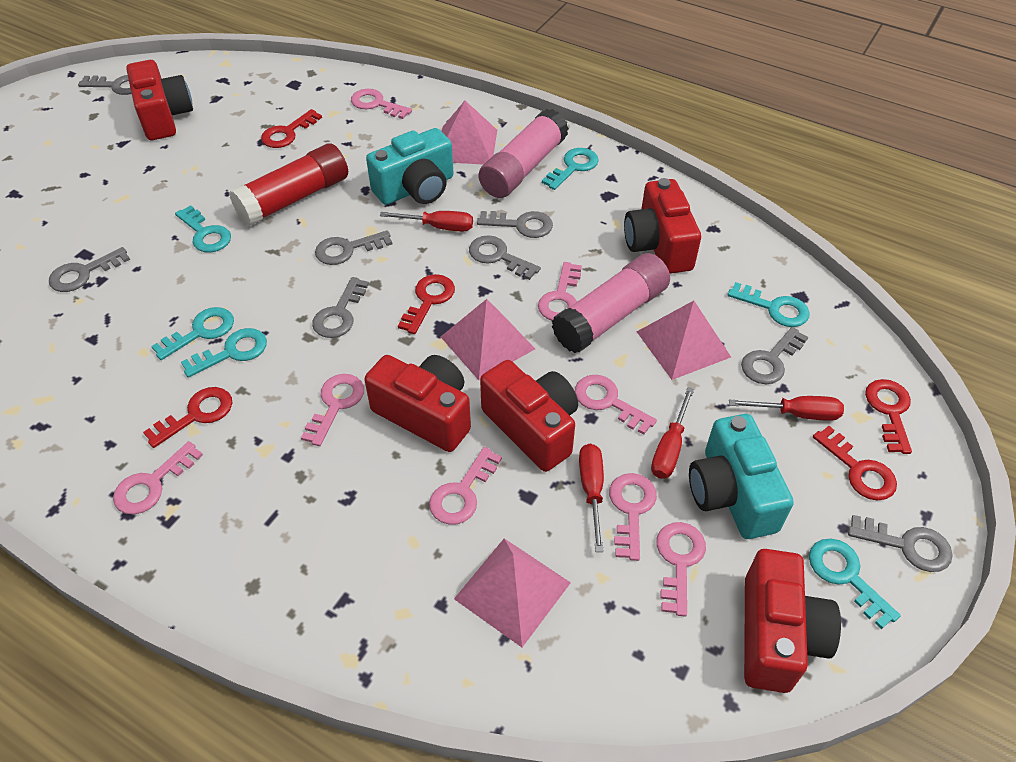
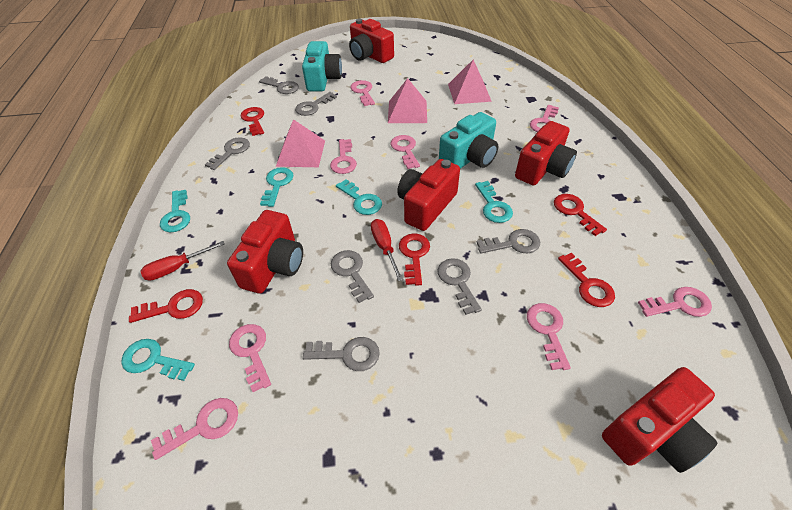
grey key: [49,247,130,292] [78,75,132,95] [312,277,369,338] [315,230,392,265] [469,235,541,280] [477,211,553,238] [741,327,808,384] [848,515,953,572] = 8 -> [205,137,250,170] [259,76,299,94] [295,92,337,116] [303,337,380,371] [331,250,374,303] [437,258,482,315] [476,229,540,254] = 7
pink glue stick: [478,109,569,198] [552,253,670,353] = 2 -> none = 0
pink pyramid: [441,299,535,380] [442,101,497,165] [454,538,571,647] [637,301,731,380] = 4 -> [276,119,325,167] [388,78,427,123] [448,60,492,104] = 3
red glue stick: [229,144,348,226] = 1 -> none = 0
red screwdriver: [380,211,473,231] [579,444,604,552] [651,387,694,479] [729,396,844,421] = 4 -> [140,241,225,281] [371,219,403,281] = 2
turquoise key: [151,307,234,360] [175,205,231,253] [181,328,267,378] [542,148,599,190] [728,282,810,327] [809,538,901,629] = 6 -> [121,339,195,381] [160,190,190,232] [260,167,294,207] [336,179,382,215] [475,181,513,223] = 5

